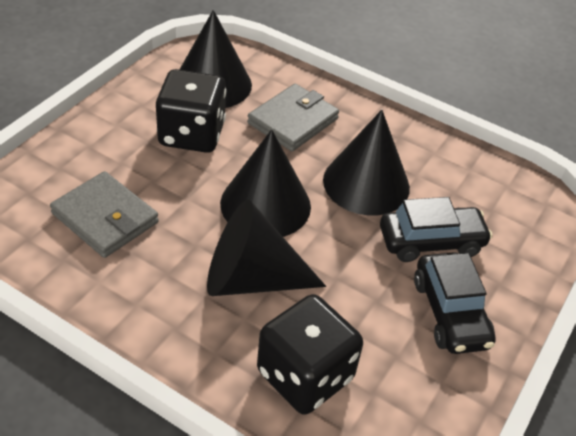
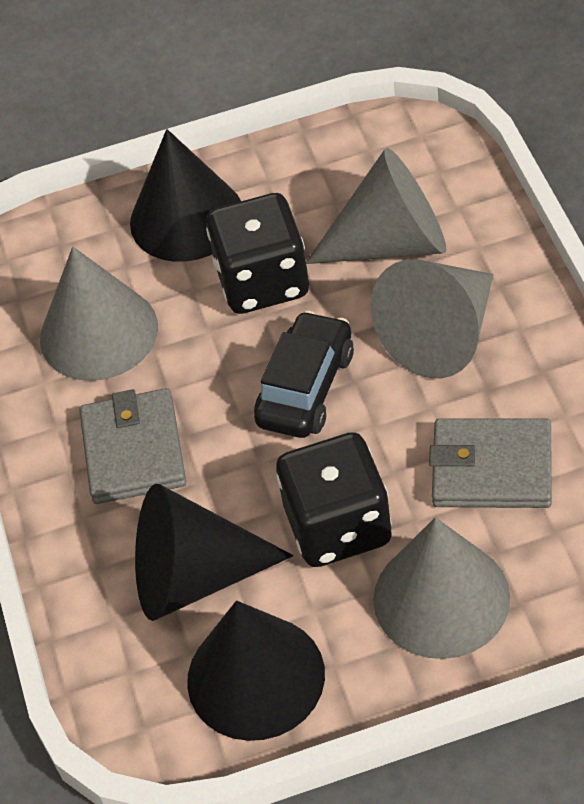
black car: [380,197,493,262] [414,252,496,354] = 2 -> [254,311,354,438] = 1
black cone: [179,10,252,108] [207,200,326,296] [220,129,311,237] [323,110,410,216] = 4 -> [130,129,241,262] [135,484,293,621] [187,600,325,741] = 3
grey cone: none = 0 -> [40,247,158,381] [306,148,446,264] [371,259,493,378] [373,517,510,659] = 4

